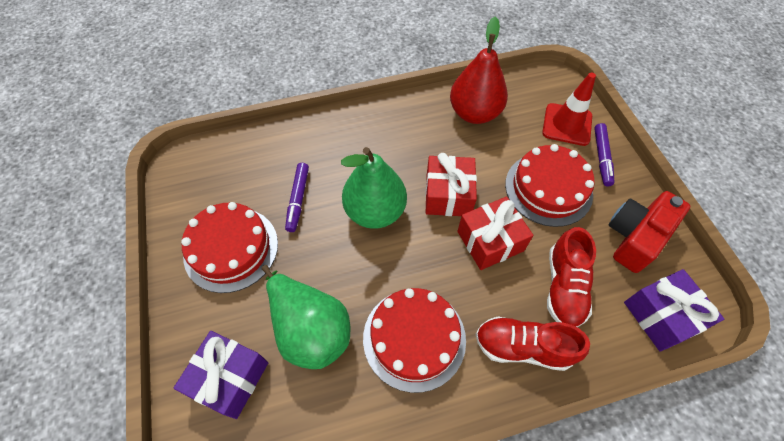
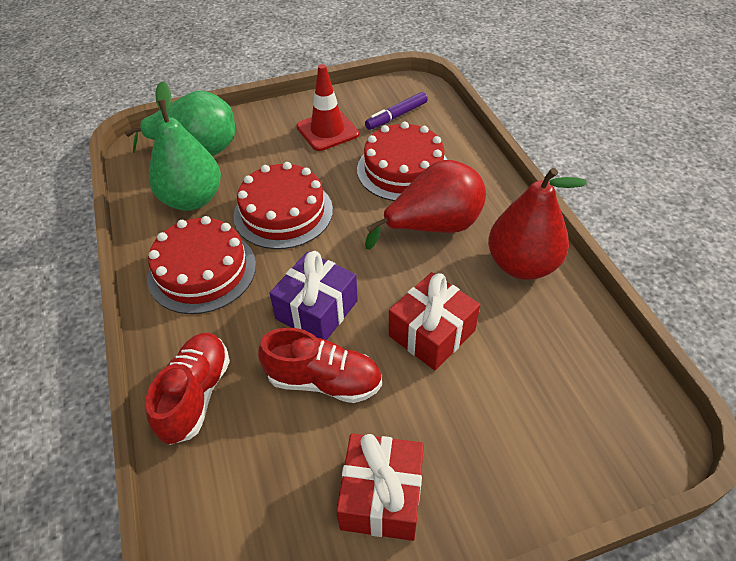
purple gift: [173,331,268,419] [624,269,724,352] = 2 -> [269,251,358,340] = 1
purple marker: [285,163,309,232] [594,123,615,186] = 2 -> [365,92,428,130] = 1
red camera: [609,191,690,273] = 1 -> none = 0
red pear: [450,17,508,124] = 1 -> [365,160,486,250] [488,168,587,280] = 2

